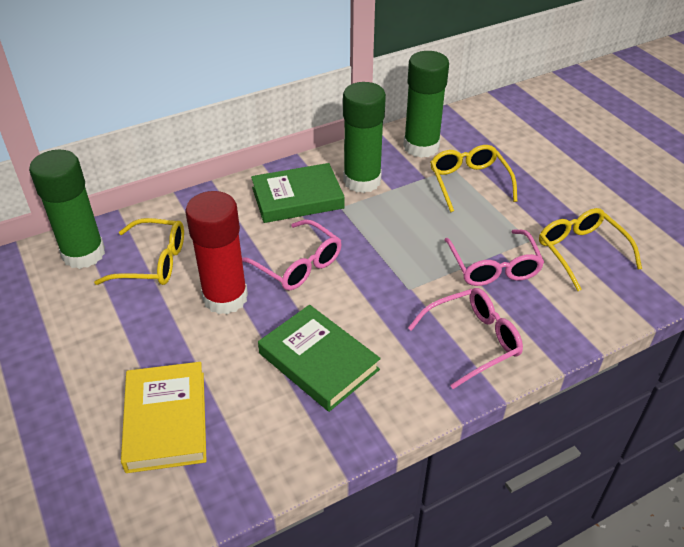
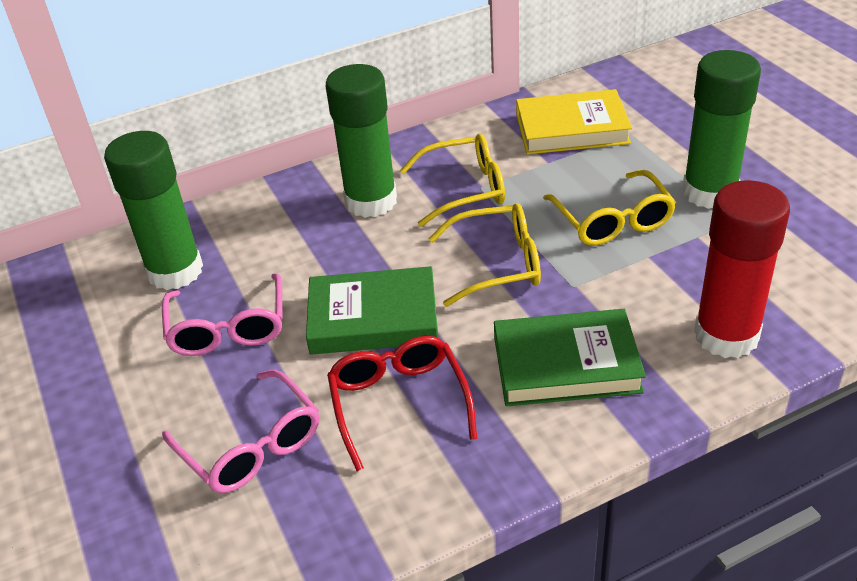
pink glasses: [242,219,342,290] [408,288,523,389] [444,229,544,286] = 3 -> [162,273,282,356] [162,370,319,493] = 2
red glasses: none = 0 -> [327,336,477,471] = 1

